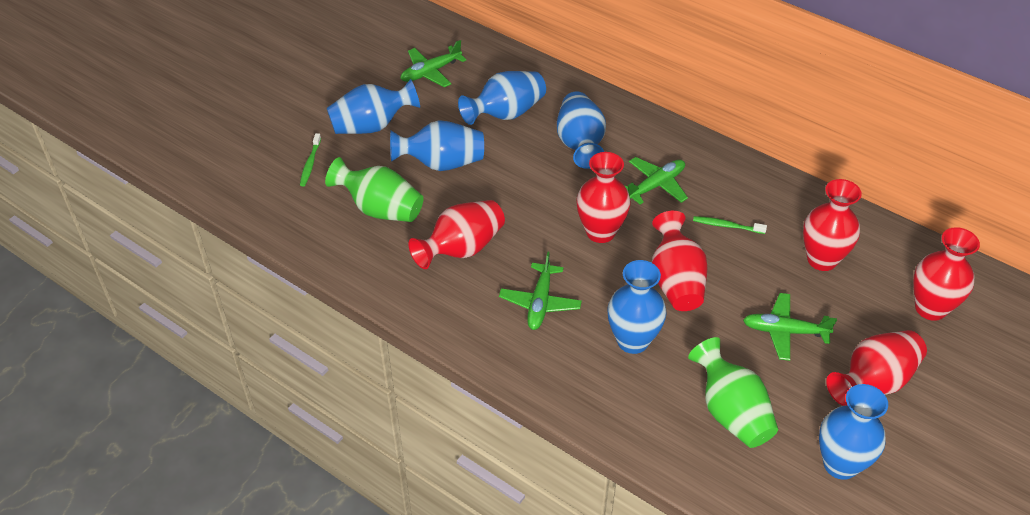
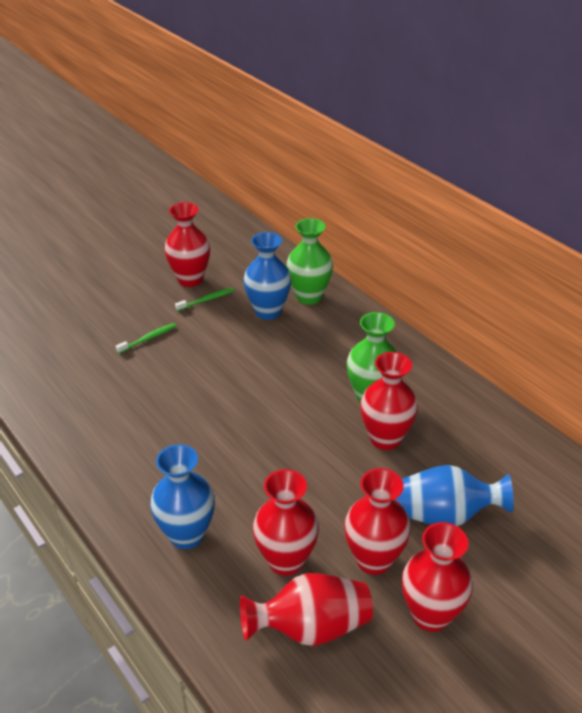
blue vase: [327,79,420,134] [390,120,484,171] [458,71,546,125] [557,92,606,169] [607,260,667,354] [819,384,888,480] = 6 -> [150,444,215,549] [243,232,291,320] [396,465,514,526] = 3
green plane: [400,40,466,87] [499,252,582,330] [624,157,688,205] [743,293,837,361] = 4 -> none = 0

